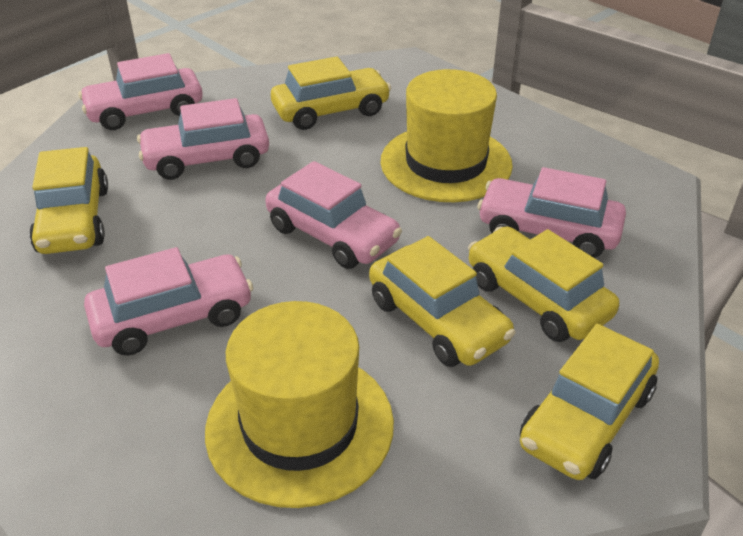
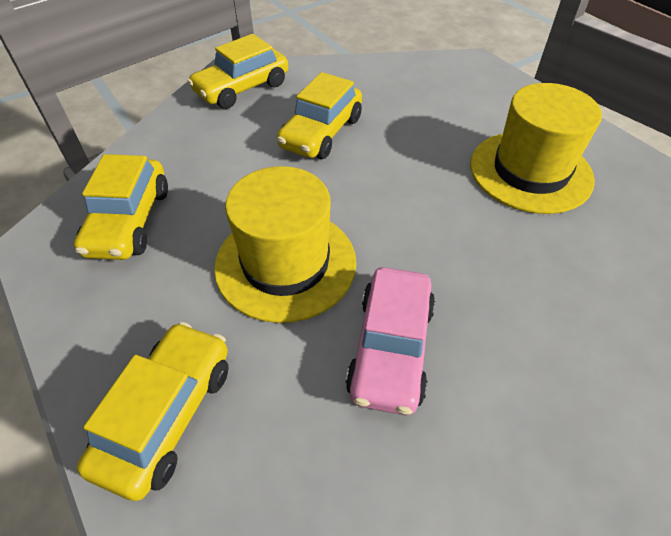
pink car: [79,53,203,130] [84,247,253,356] [137,98,269,180] [265,161,402,269] [477,167,626,258] = 5 -> [346,267,435,415] = 1
yellow car: [29,147,108,254] [271,56,391,130] [369,236,515,367] [468,226,619,342] [520,324,659,480] = 5 -> [74,154,168,260] [77,322,229,501] [187,34,288,109] [277,72,362,159] = 4

